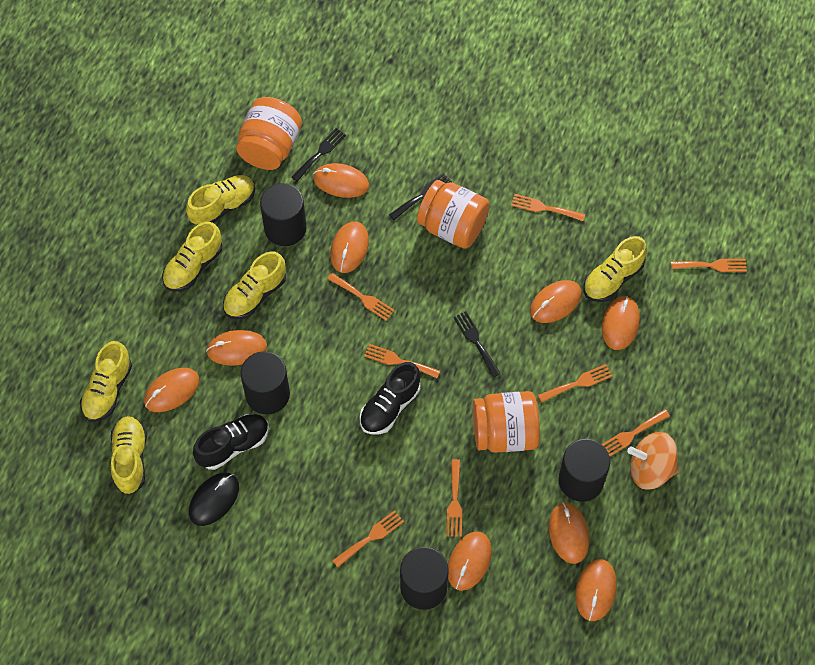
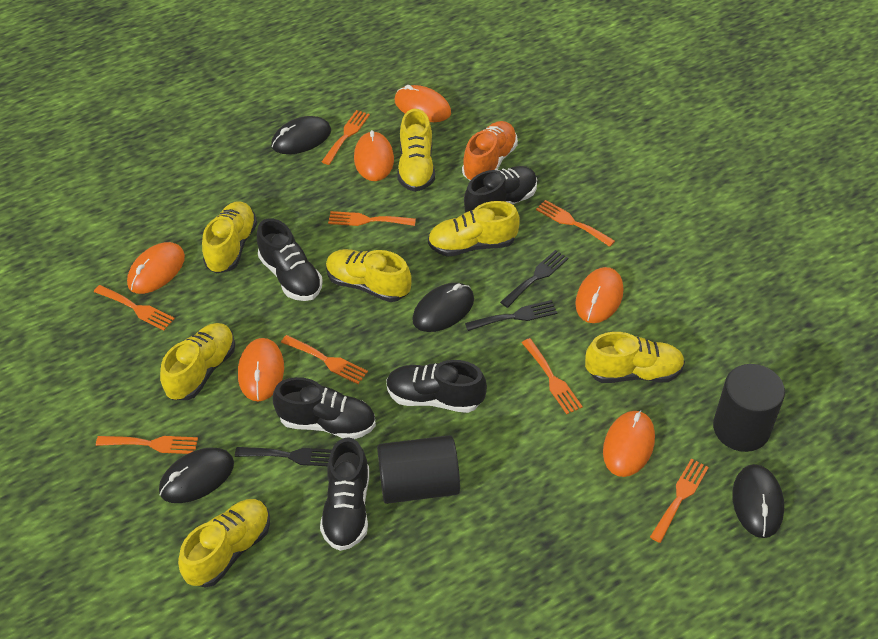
black cylinder: [240,351,290,414] [260,183,307,246] [400,547,449,610] [558,439,610,502] = 4 -> [377,435,460,504] [713,364,785,452] = 2
black mouse: [189,472,239,526] = 1 -> [159,447,234,503] [271,116,331,154] [412,283,474,332] [732,464,784,538] = 4
black shoe: [193,414,269,470] [360,362,420,434] = 2 -> [257,218,322,301] [273,377,376,439] [320,437,369,551] [386,360,487,413] [464,166,537,213] = 5
orange jar: [236,97,302,170] [417,180,490,249] [473,391,540,453] = 3 -> none = 0
orange mouse: [144,368,199,412] [206,330,267,366] [313,163,369,198] [330,221,369,273] [448,531,492,591] [530,280,582,323] [549,502,589,564] [575,559,617,621] [602,296,640,350] = 9 -> [127,242,185,294] [238,338,284,402] [354,130,394,181] [395,85,451,122] [575,267,624,323] [603,410,655,477] = 6
orange shoe: none = 0 -> [462,121,518,181] = 1
orange spinning top: [627,432,679,490] = 1 -> none = 0
yellow shoe: [80,341,132,422] [111,416,147,494] [162,222,222,291] [186,175,255,225] [223,251,286,319] [583,236,647,302] = 6 -> [160,323,235,400] [178,499,270,587] [202,201,257,274] [326,249,412,302] [397,109,435,192] [428,201,520,257] [585,332,685,383] = 7

